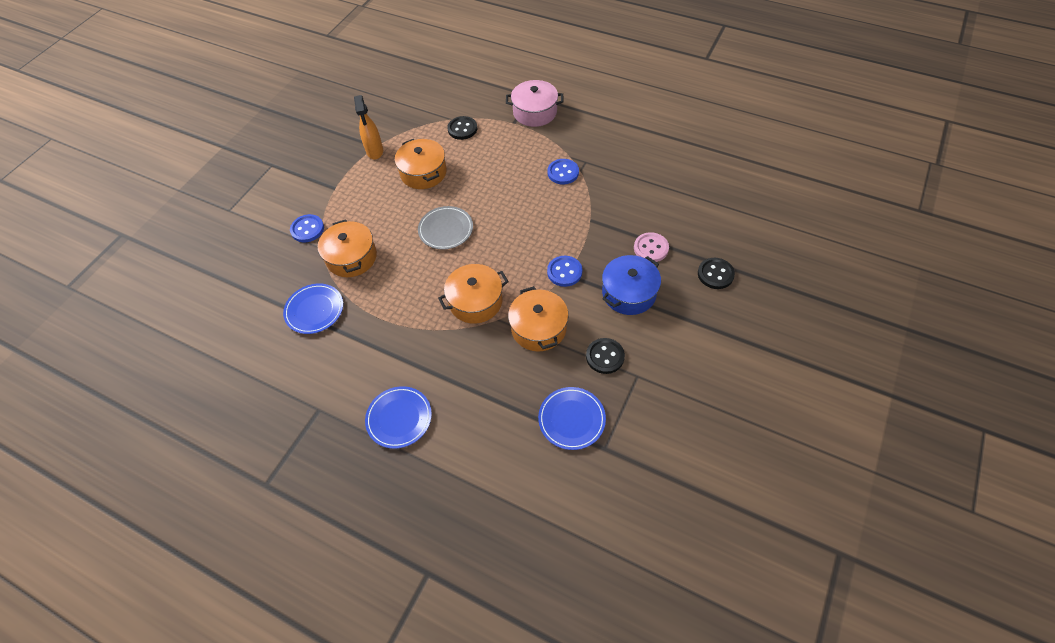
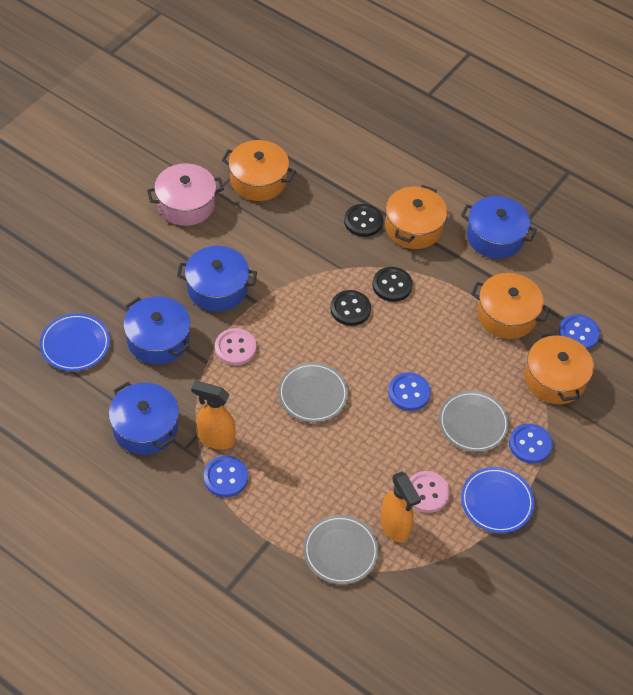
blue button: [290,214,324,242] [547,159,579,184] [547,256,582,287] = 3 -> [204,456,248,497] [388,372,431,411] [509,423,553,464] [559,314,600,350] = 4
blue plate: [283,283,343,334] [365,386,432,449] [538,387,606,450] = 3 -> [40,313,110,371] [461,467,535,533] = 2
blue pot: [602,255,661,315] = 1 -> [109,382,179,455] [123,296,190,365] [177,246,257,312] [461,196,537,259] = 4
grey plate: [418,206,473,250] = 1 -> [278,362,348,423] [303,515,379,585] [439,391,510,452] = 3
orange spray bottle: [354,95,383,159] = 1 -> [191,381,236,449] [380,471,421,543] = 2
pink button: [634,232,669,262] = 1 -> [215,328,256,365] [409,471,450,513] = 2

